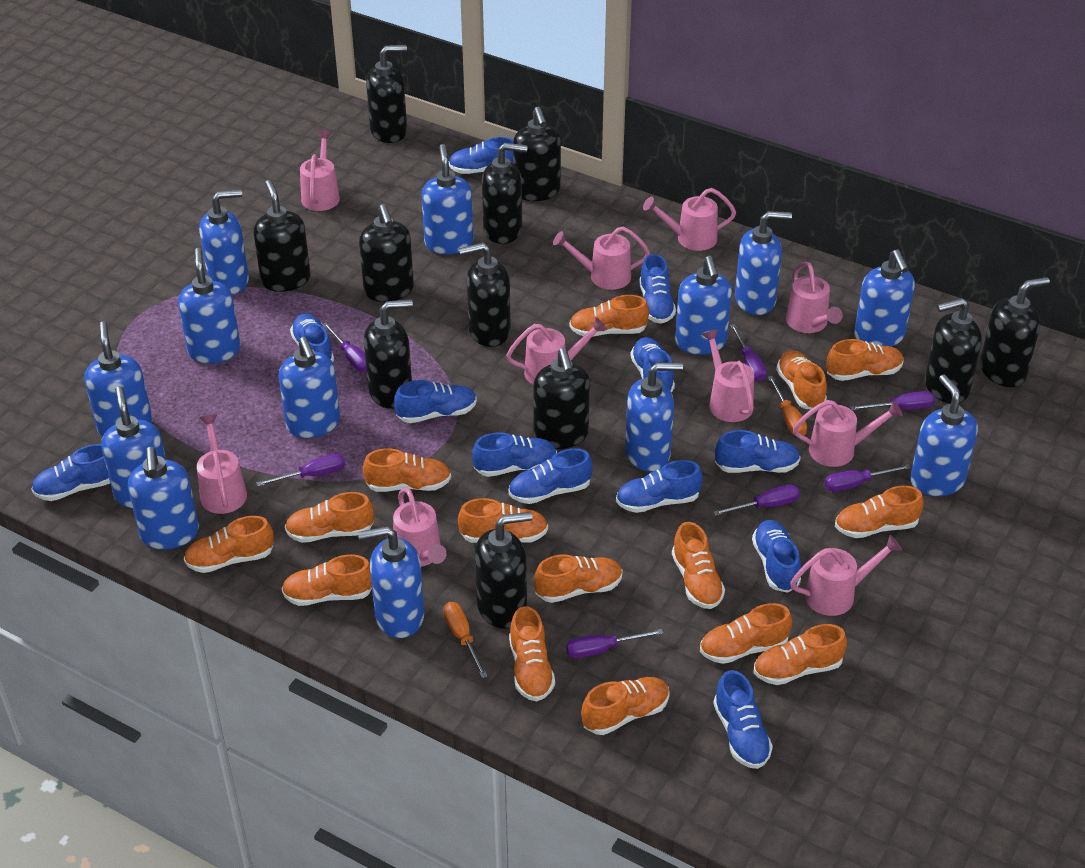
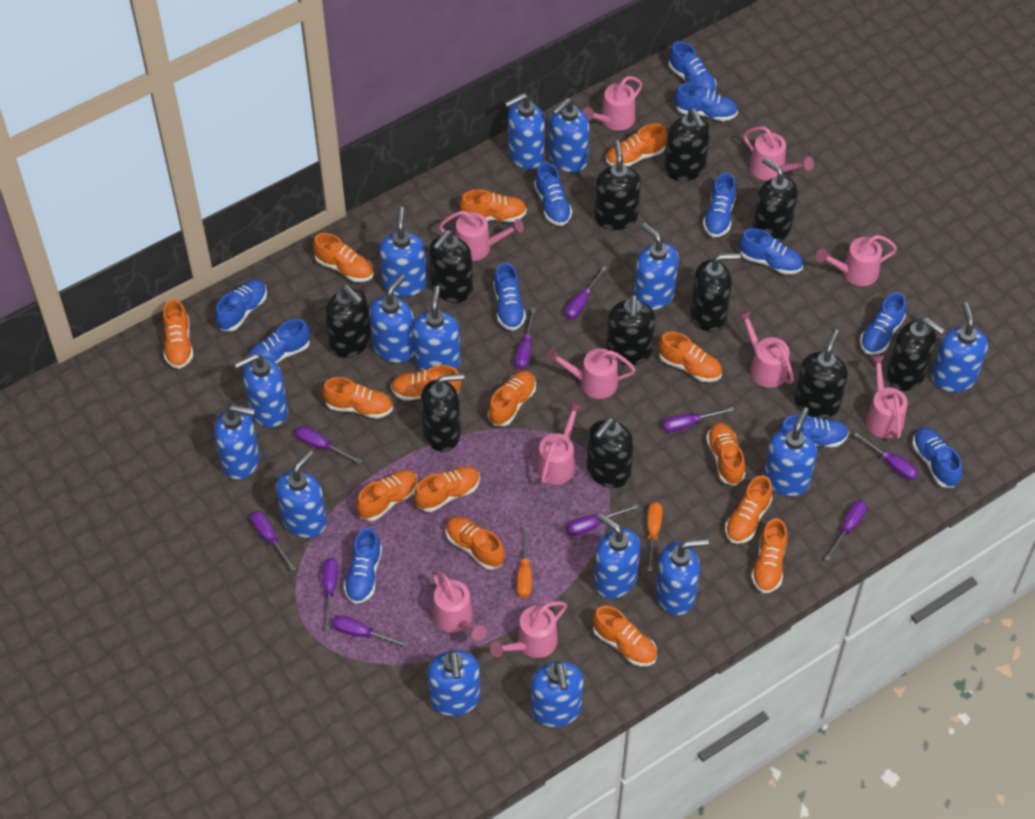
blue soap dispenser: [84,321,153,437] [101,386,166,508] [128,447,199,550] [178,248,240,364] [199,189,249,295] [279,337,340,438] [358,526,424,638] [422,144,474,254] [625,362,683,472] [675,256,732,355] [735,211,792,315] [854,249,915,347] [910,374,978,496] = 13 -> [214,405,260,480] [234,353,288,427] [276,450,327,538] [369,274,414,363] [379,207,427,297] [412,286,461,370] [427,650,480,716] [505,93,545,170] [531,661,583,727] [549,98,589,173] [594,513,640,599] [634,223,679,310] [656,539,709,615] [763,407,817,496] [931,302,988,392] = 15
purple screwdriver: [256,453,345,486] [322,322,367,372] [566,629,663,658] [713,484,800,516] [730,324,767,382] [825,464,911,492] [850,391,935,410] = 7 -> [251,511,296,571] [295,426,362,464] [323,558,338,630] [333,615,409,647] [515,308,536,370] [565,266,607,319] [566,504,639,536] [662,407,734,433] [825,500,867,561] [854,432,919,480] = 10

